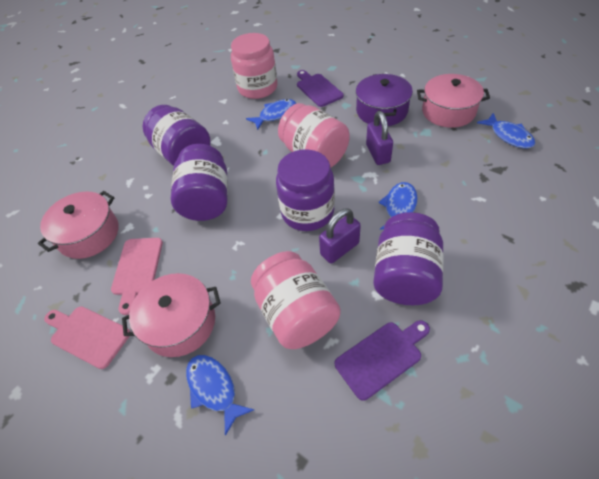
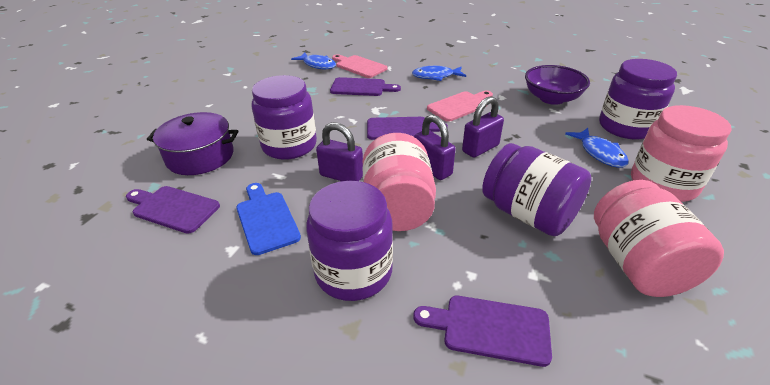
blue cutting board: none = 0 -> [236,183,301,255] = 1
blue fish: [186,355,254,436] [246,99,296,130] [379,182,417,230] [477,113,535,148] = 4 -> [291,53,336,70] [412,66,466,81] [565,128,629,168] = 3
pink pot: [38,191,118,259] [122,273,221,357] [417,74,490,128] = 3 -> none = 0
purple bowl: none = 0 -> [525,65,590,105] = 1
purple cutting board: [297,70,343,107] [335,320,430,401] = 2 -> [126,186,220,233] [330,77,401,96] [367,117,448,140] [413,296,552,367] = 4
purple padlock: [319,208,361,263] [366,111,393,165] = 2 -> [316,122,363,181] [414,114,456,180] [462,96,504,158] = 3

